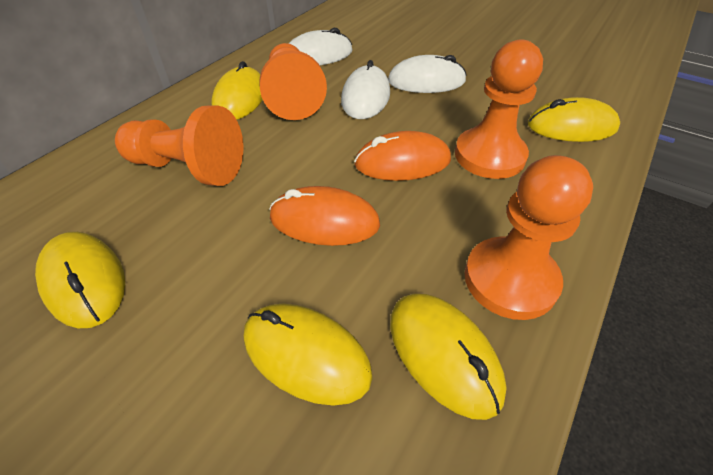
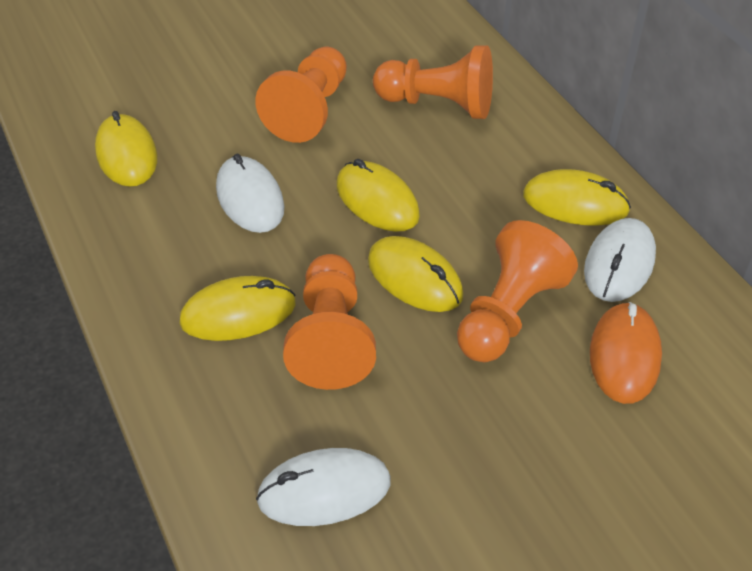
orange mouse: [269,186,380,246] [354,131,451,181] = 2 -> [590,302,662,404] = 1

